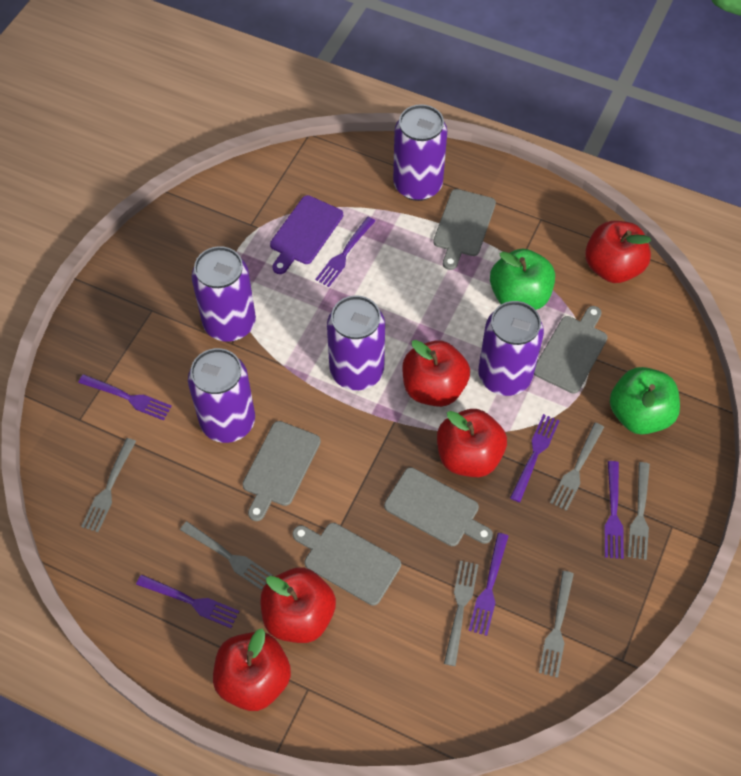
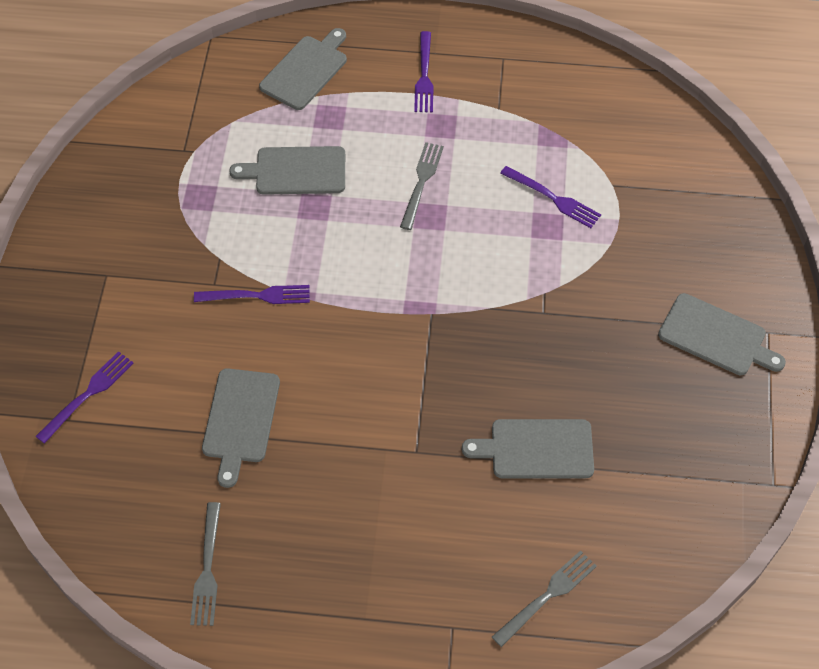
green apple: [490,249,555,310] [610,367,680,435] = 2 -> none = 0
grey fork: [81,438,136,532] [180,521,273,590] [444,561,479,666] [539,571,574,678] [550,423,604,511] [628,462,650,560] = 6 -> [190,502,221,626] [400,142,444,230] [492,550,597,647] = 3
purple can: [188,348,255,443] [192,246,256,342] [327,295,385,390] [393,104,447,201] [478,301,544,396] = 5 -> none = 0
purple cutting board: [270,195,343,274] = 1 -> none = 0
purple fork: [78,374,172,420] [136,574,239,628] [315,217,375,287] [469,533,508,636] [510,414,560,502] [604,461,624,559] = 6 -> [35,351,134,444] [194,285,310,304] [414,31,434,113] [500,166,601,228] = 4
red apple: [213,628,291,711] [260,567,336,643] [402,340,470,407] [437,409,507,477] [585,221,651,283] = 5 -> none = 0

